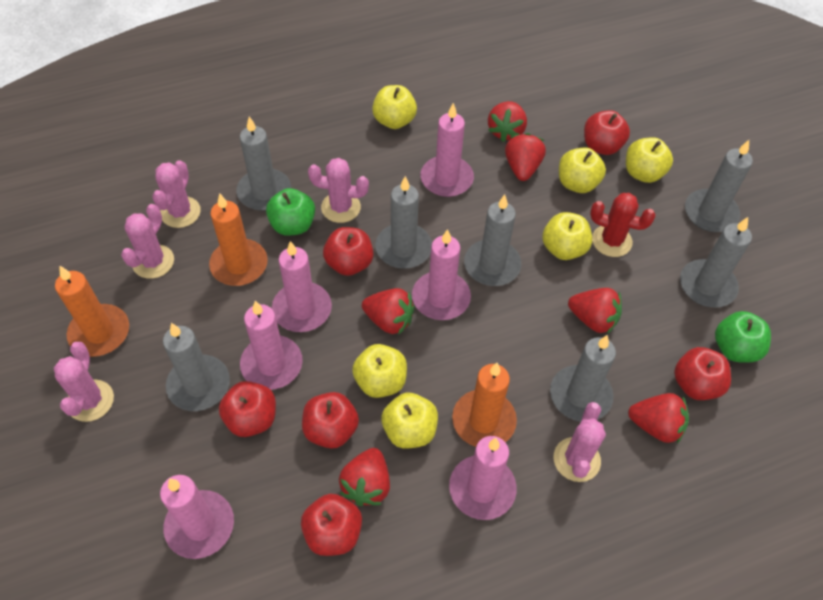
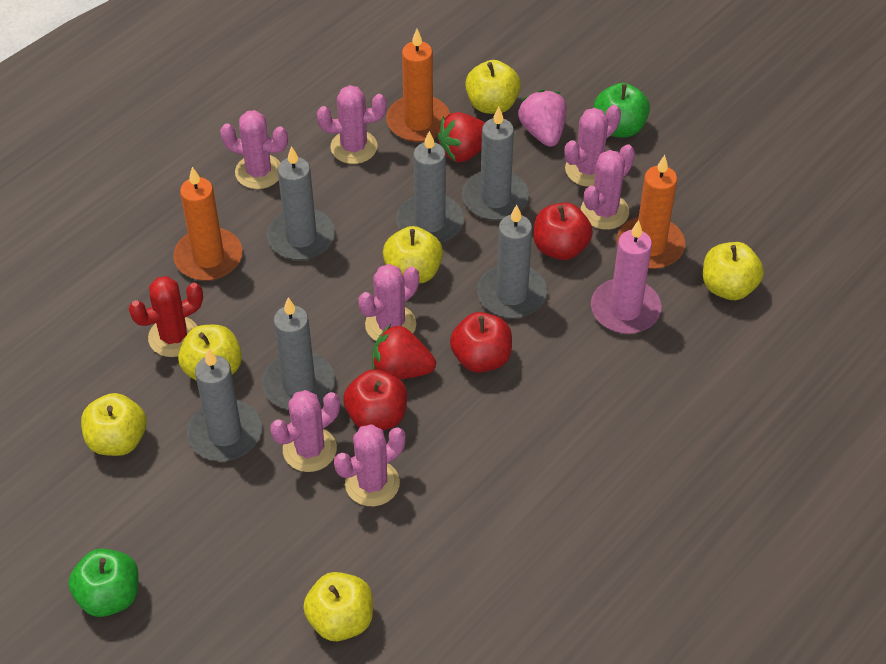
grey candle: [163,323,230,411] [236,117,291,211] [375,176,432,269] [464,195,521,286] [550,335,616,422] [680,217,752,307] [685,140,753,232] = 7 -> [187,348,262,461] [262,297,335,410] [267,146,335,260] [396,131,464,243] [462,107,529,221] [477,205,547,318] = 6
pink cactus: [54,342,114,422] [121,204,174,279] [152,160,201,228] [308,158,369,223] [554,402,606,482] = 5 -> [220,110,288,189] [271,390,340,472] [317,85,387,164] [334,424,405,506] [358,264,419,341] [564,105,621,187] [581,144,635,230] = 7
pink candle: [160,475,234,559] [240,301,303,390] [272,241,332,332] [412,229,471,320] [420,103,474,197] [449,436,517,520] = 6 -> [591,220,661,334] = 1
pink strawberry: none = 0 -> [518,89,567,147] = 1
red apple: [219,381,276,437] [301,494,362,556] [302,392,359,449] [323,227,373,276] [584,110,630,155] [674,347,731,400] = 6 -> [343,370,407,430] [450,312,512,373] [533,203,593,260] = 3
red strawberry: [339,448,390,506] [362,288,415,335] [488,101,527,142] [505,133,546,181] [568,288,622,334] [628,393,689,443] = 6 -> [372,324,436,379] [437,112,485,162] = 2

